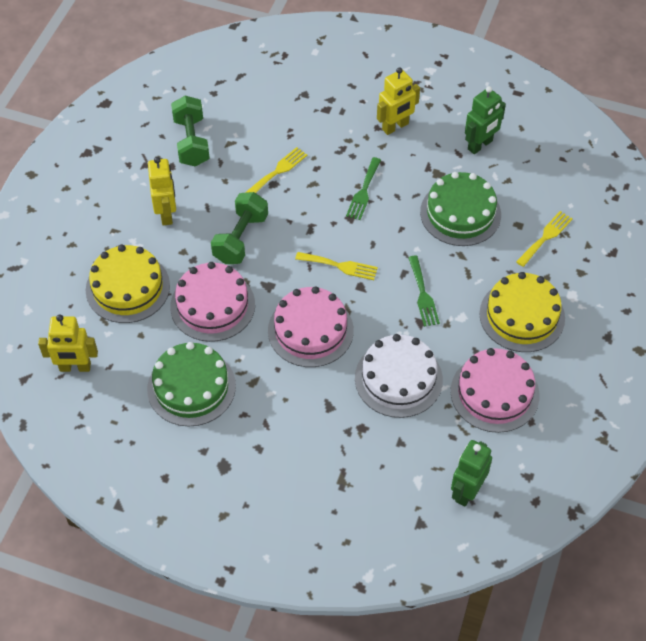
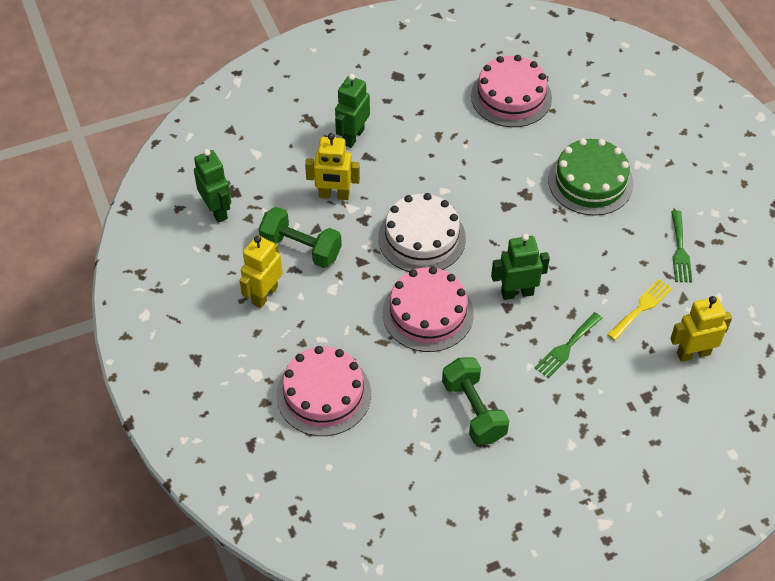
green cake: [147,342,236,427] [420,172,501,246] = 2 -> [548,139,633,216] = 1
green robot: [451,440,492,507] [465,86,506,154] = 2 -> [194,149,231,223] [335,74,370,148] [491,234,550,300] = 3
yellow cake: [86,245,170,323] [479,272,565,352] = 2 -> none = 0
yellow fork: [245,147,307,193] [295,252,378,280] [516,211,573,267] = 3 -> [607,279,673,341] = 1

